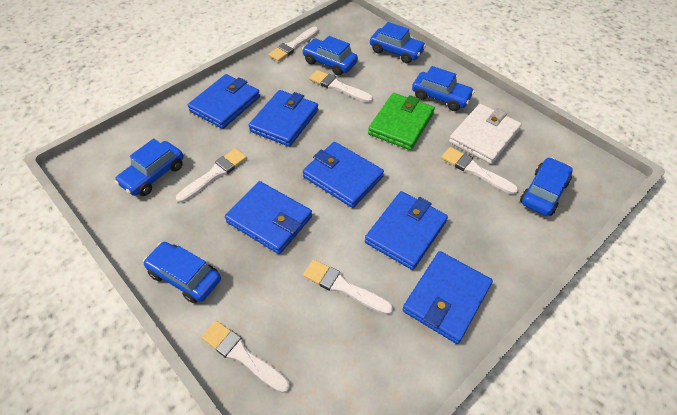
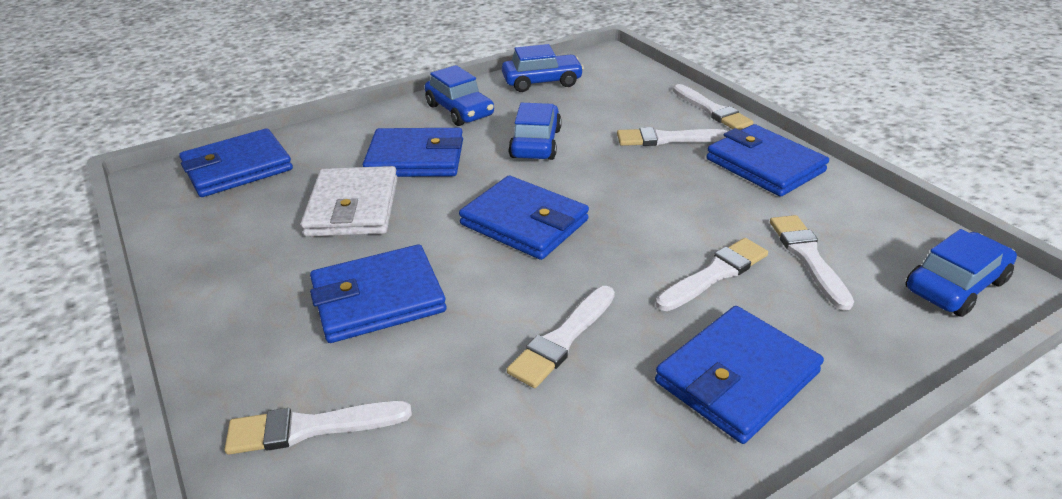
blue car: [115,138,184,196] [143,242,221,303] [302,36,358,76] [370,22,426,63] [412,66,475,111] [520,157,573,216] = 6 -> [425,65,494,126] [502,44,584,92] [508,103,562,160] [905,229,1017,317] = 4
green wallet: [368,93,435,150] = 1 -> none = 0

